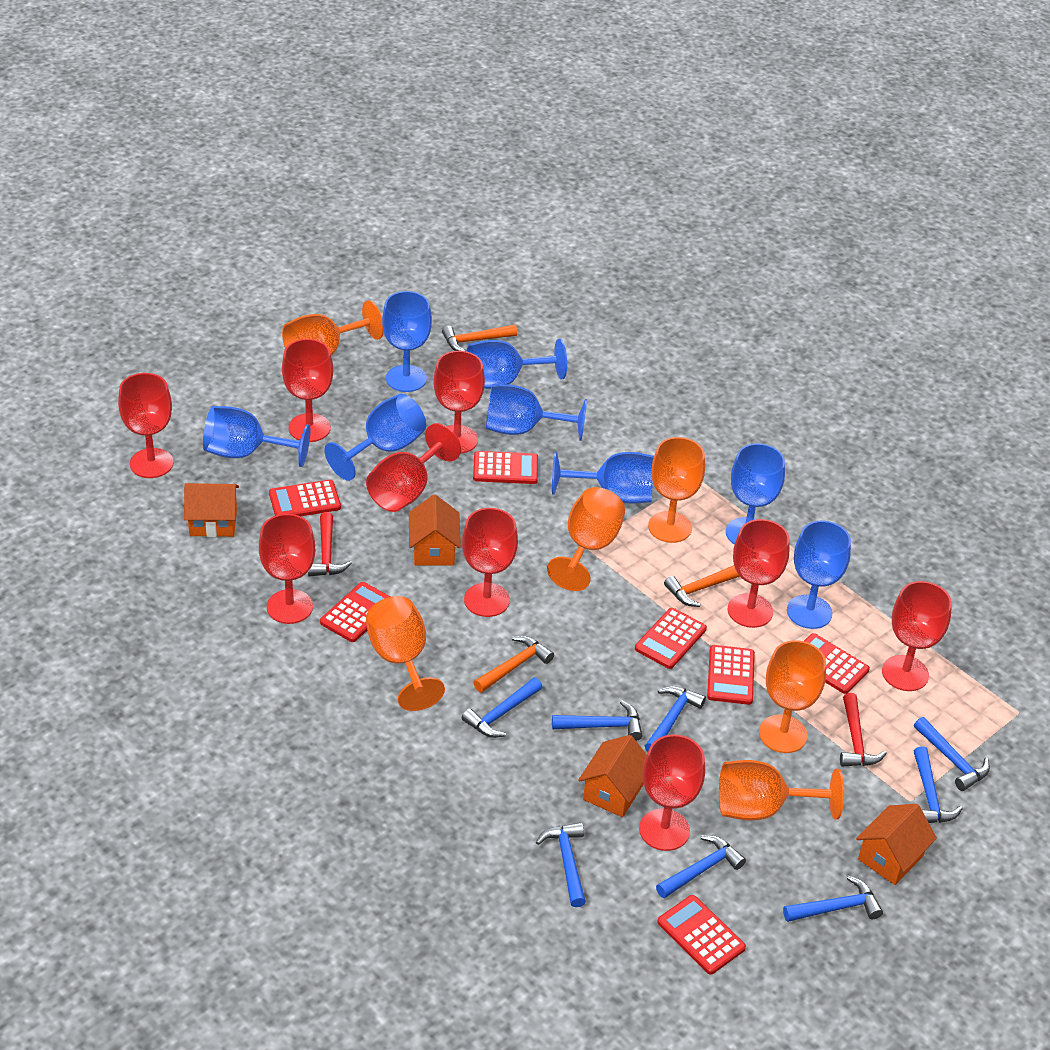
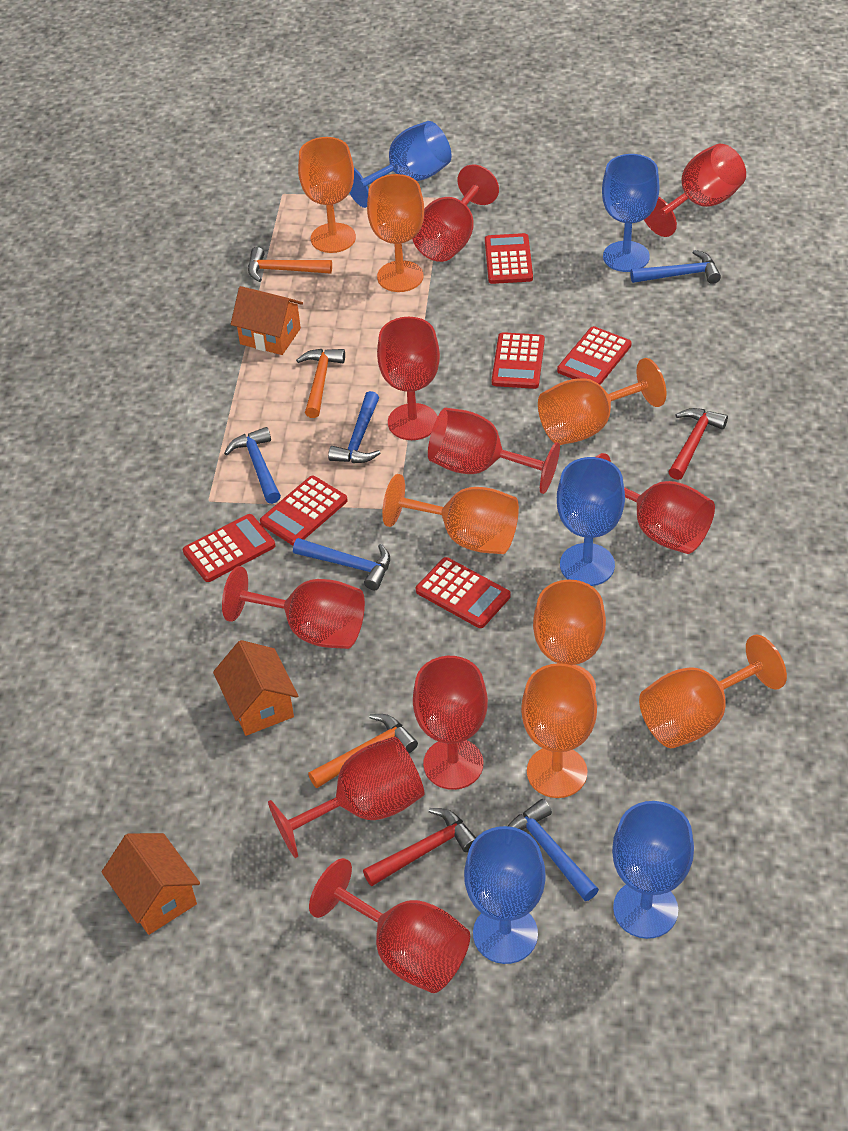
blue goblet: [203,406,310,467] [324,394,426,481] [382,291,432,392] [467,339,567,389] [486,384,587,441] [552,451,654,504] [726,443,785,544] [787,521,851,629] = 8 -> [349,121,452,208] [464,826,546,964] [557,457,625,586] [602,154,660,272] [612,801,694,939] = 5
blue hammer: [462,677,542,738] [536,822,586,907] [552,700,643,741] [645,686,706,751] [656,835,746,898] [783,876,883,922] [914,717,990,791] [914,746,963,823] = 8 -> [224,427,281,504] [293,538,390,590] [328,391,381,463] [508,799,599,901] [630,250,721,284] = 5
orange goblet: [282,300,384,355] [366,596,445,711] [547,487,625,591] [648,437,705,543] [719,760,844,821] [759,640,826,753] = 6 -> [298,137,356,253] [367,174,424,292] [382,474,519,554] [521,663,597,798] [533,579,606,694] [538,358,666,445] [639,635,787,748] = 7
orange house: [184,483,239,537] [409,495,461,565] [578,735,647,817] [856,804,937,885] = 4 -> [102,833,200,935] [213,640,298,736] [231,286,303,355] = 3
red calculator: [269,480,341,516] [320,582,390,642] [473,451,538,484] [635,608,707,669] [657,895,746,975] [707,645,755,705] [804,633,870,694] = 7 -> [183,514,275,582] [260,476,348,545] [416,557,511,628] [485,233,533,284] [492,332,545,389] [557,326,632,385] = 6

